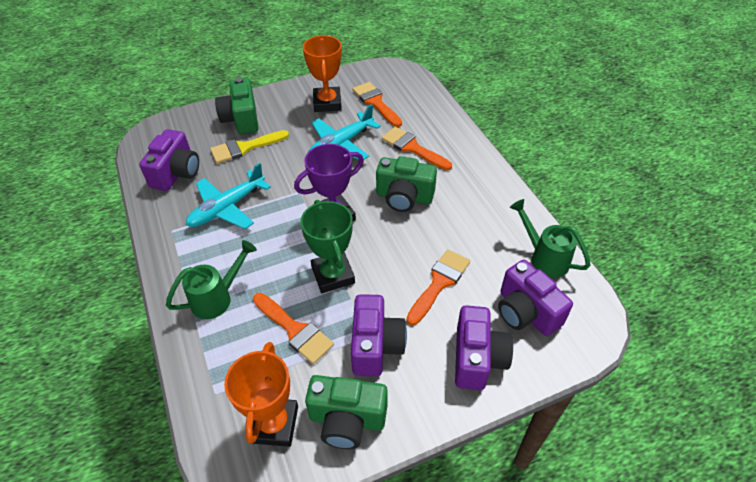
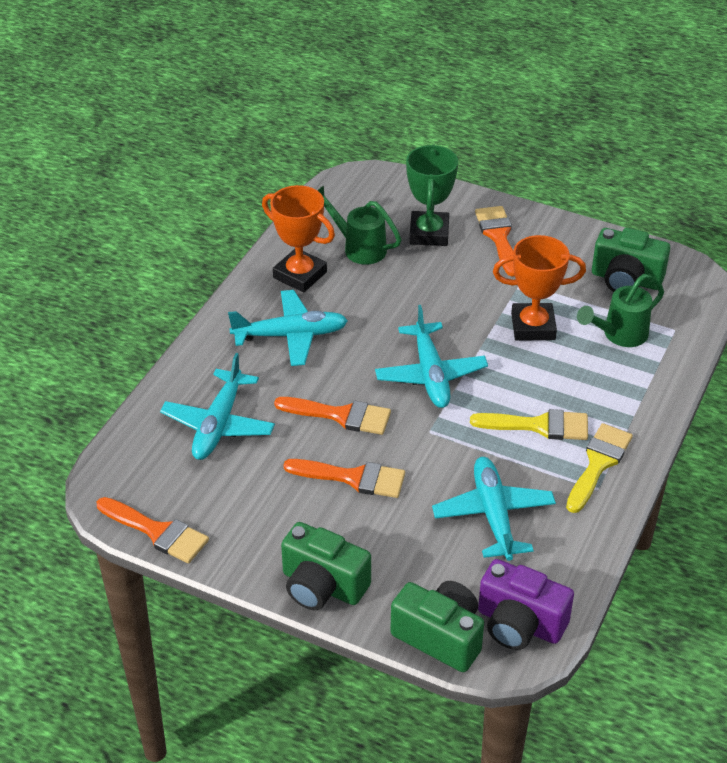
purple camera: [139,129,199,191] [351,294,407,376] [455,305,513,390] [498,260,573,336] = 4 -> [478,559,574,650] = 1
purple trophy: [294,144,364,221] = 1 -> none = 0
turquoise plane: [186,163,271,229] [308,104,381,160] = 2 -> [160,353,275,460] [228,290,348,366] [375,305,488,408] [432,457,556,561] = 4
yellow brush: [210,130,289,164] = 1 -> [470,409,588,440] [566,423,633,513] = 2

